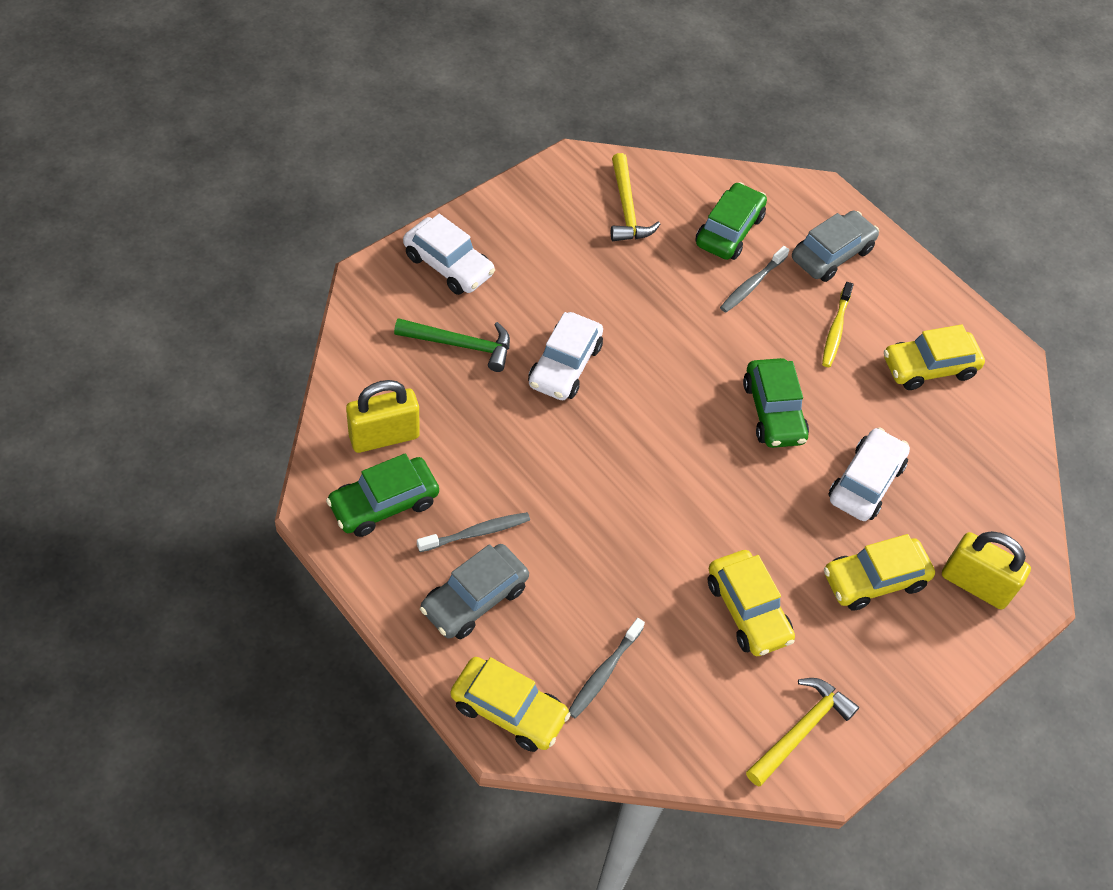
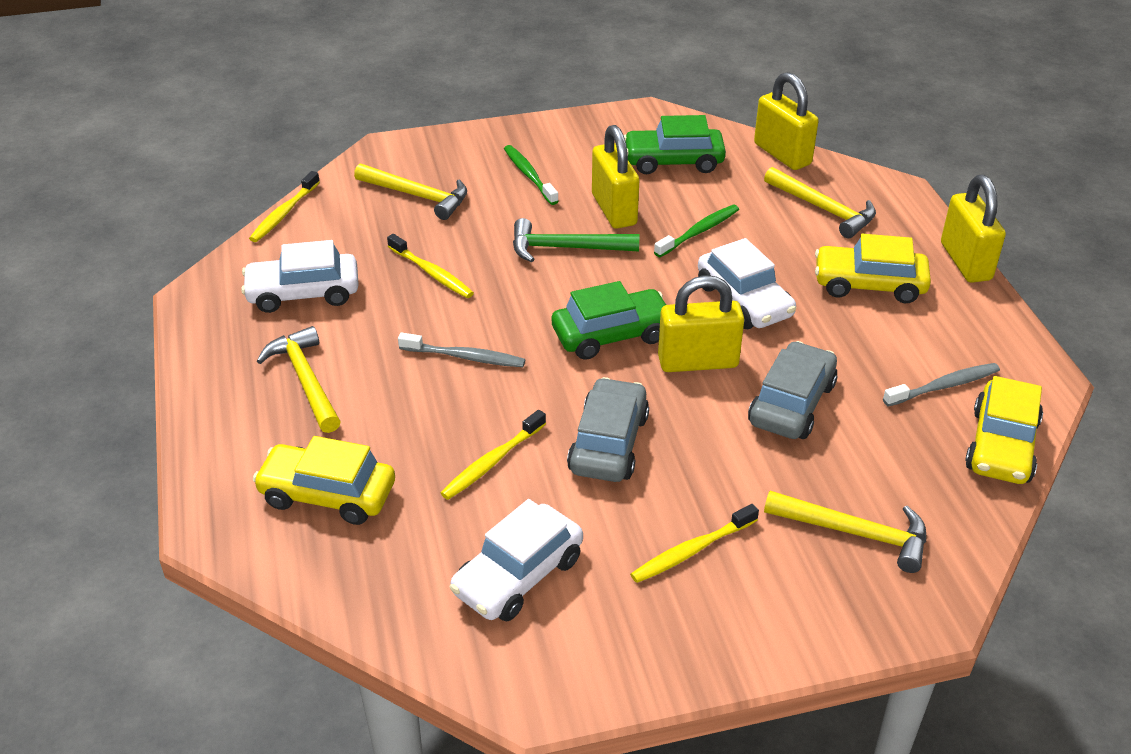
green car: [326,454,439,537] [695,182,767,260] [743,358,809,448] = 3 -> [552,281,666,360] [624,115,726,174] = 2
green toothbrush: none = 0 -> [504,145,559,205] [654,205,739,257] = 2
grey toothbrush: [417,512,530,552] [569,618,645,718] [720,246,789,313] = 3 -> [398,333,525,367] [883,363,1000,406] = 2
yellow car: [451,657,571,752] [707,550,795,656] [824,534,935,611] [884,324,985,390] = 4 -> [253,436,395,525] [815,234,931,303] [965,376,1043,484] = 3
yellow hammer: [611,153,660,241] [746,678,859,787] = 2 -> [257,326,341,433] [354,164,467,220] [764,167,876,238] [764,491,926,573] = 4
yellow padlock: [346,380,420,453] [942,531,1031,610] = 2 -> [592,125,639,229] [658,275,744,372] [754,72,819,170] [941,175,1006,283] = 4
yellow toothbrush: [822,282,853,367] = 1 -> [249,171,320,242] [387,234,474,298] [441,410,546,500] [630,504,759,583] = 4

